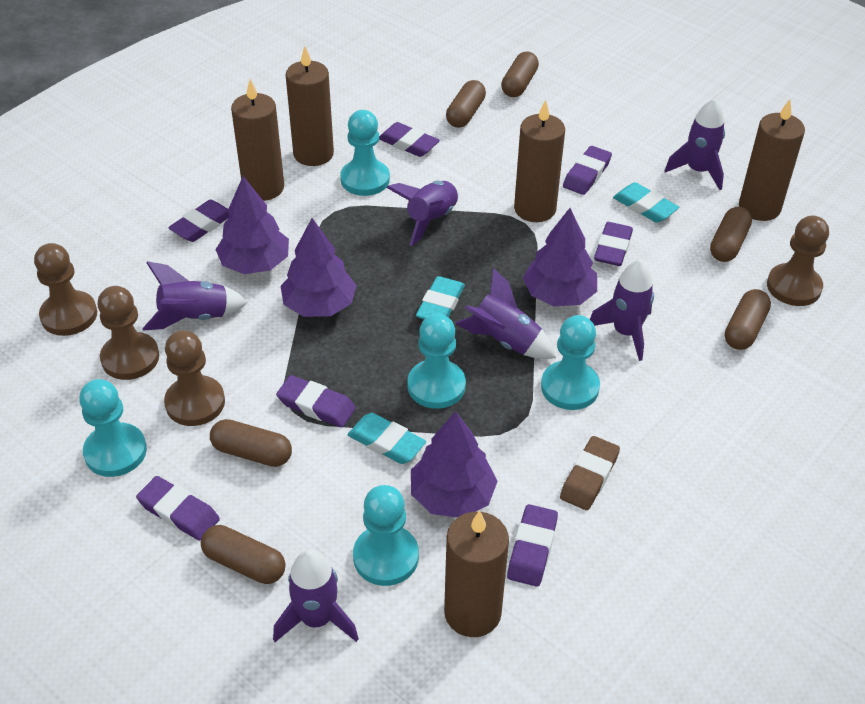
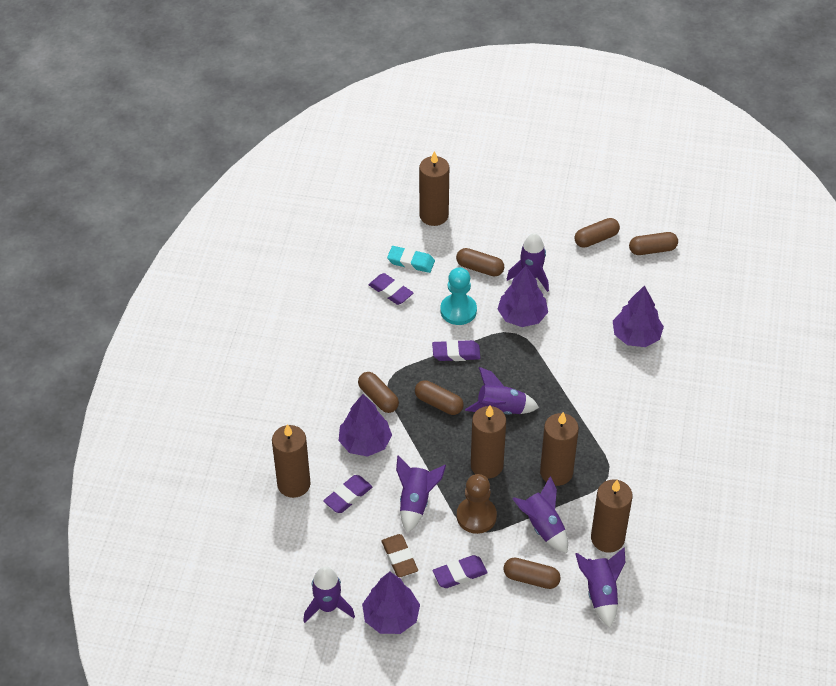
brown pawn: [34,243,97,336] [97,286,159,380] [164,330,225,426] [767,216,829,306] = 4 -> [457,474,497,534] = 1
purple eraser: [136,476,220,541] [168,200,230,242] [276,375,356,428] [379,122,440,157] [507,504,558,587] [563,146,612,195] [594,222,633,266] = 7 -> [323,475,373,513] [368,273,413,305] [432,340,480,361] [432,555,488,588] = 4
turquoise eraser: [347,413,426,464] [416,276,465,319] [613,182,679,223] = 3 -> [387,246,435,273] = 1
turquoise pawn: [79,379,147,477] [340,110,390,196] [353,485,419,586] [408,314,466,409] [541,315,600,410] = 5 -> [440,267,477,325] = 1

